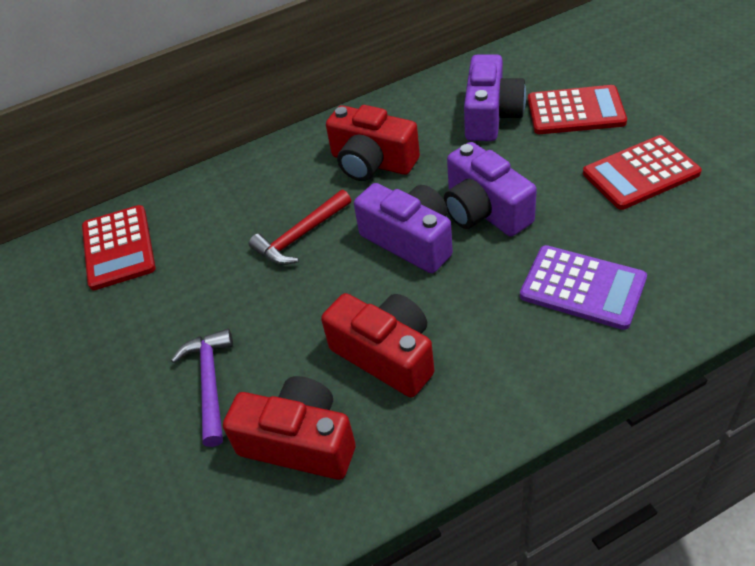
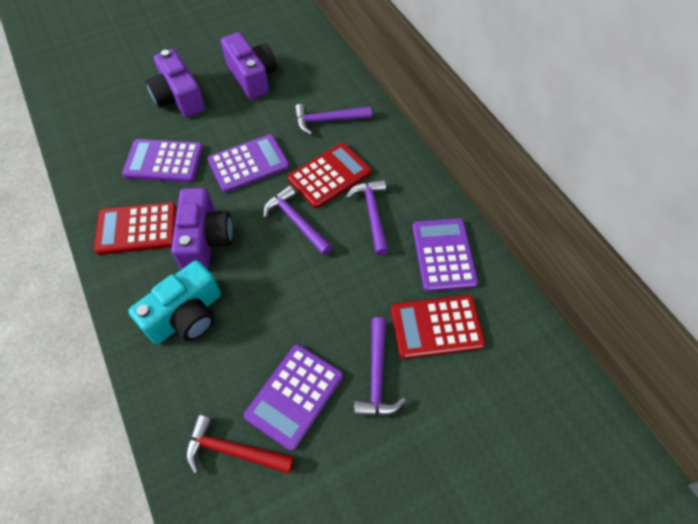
purple calculator: [520,245,647,330] = 1 -> [122,139,203,182] [207,134,290,193] [244,344,343,451] [412,218,478,292] = 4
purple hammer: [171,329,233,447] = 1 -> [263,186,332,255] [294,104,372,135] [346,179,389,256] [354,317,406,416] = 4
red camera: [223,376,356,480] [321,293,434,397] [326,105,420,181] = 3 -> none = 0
turquoise camera: none = 0 -> [128,260,221,344] = 1

